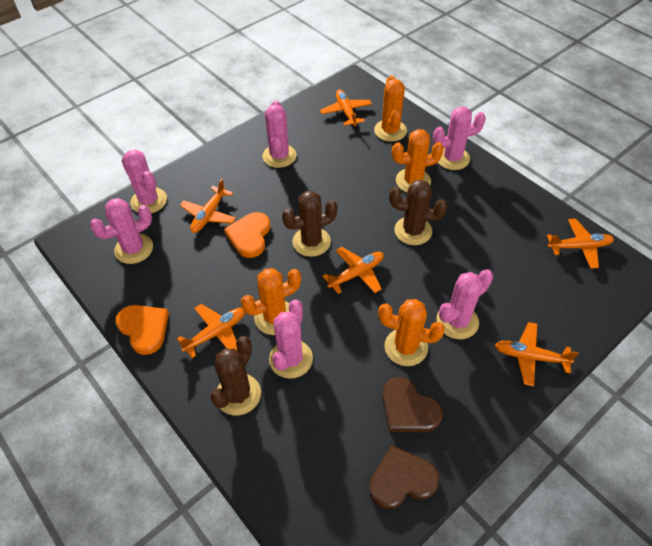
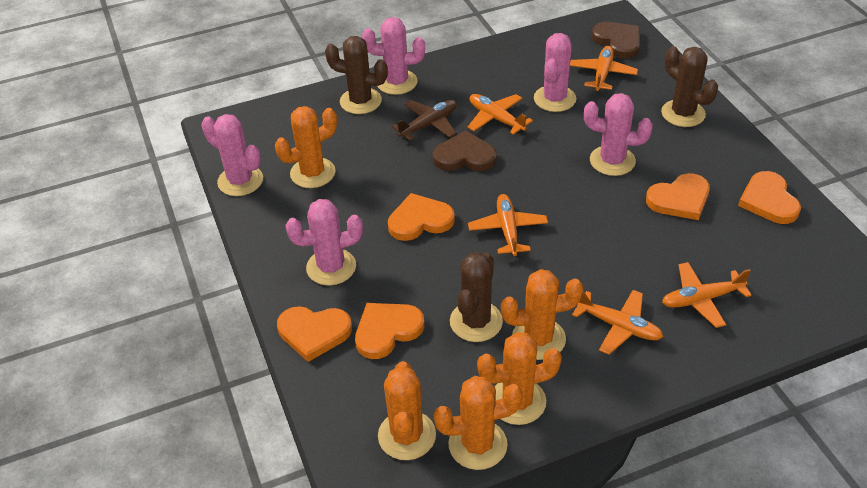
brown plane: none = 0 -> [392,100,457,141] = 1
orange cactus: [241,268,301,335] [374,76,407,142] [378,299,445,366] [392,129,444,192] = 4 -> [275,106,337,188] [378,361,436,460] [433,376,523,470] [477,332,562,425] [501,269,583,360] = 5
orange heart: [115,305,169,355] [224,212,270,258] = 2 -> [277,306,352,362] [355,303,425,359] [388,193,455,241] [646,173,710,220] [738,171,801,224] = 5
orange plane: [177,304,245,358] [180,179,236,233] [320,89,372,126] [322,247,384,294] [495,322,579,386] [547,218,614,269] = 6 -> [468,94,533,135] [468,194,548,256] [570,46,638,91] [572,290,663,354] [662,262,752,328] = 5
pink cactus: [90,198,153,264] [121,149,167,213] [262,100,296,168] [269,300,313,379] [433,106,486,170] [436,269,493,339] = 6 -> [201,114,263,196] [285,199,363,286] [362,17,425,95] [534,33,576,112] [584,93,653,176] = 5

